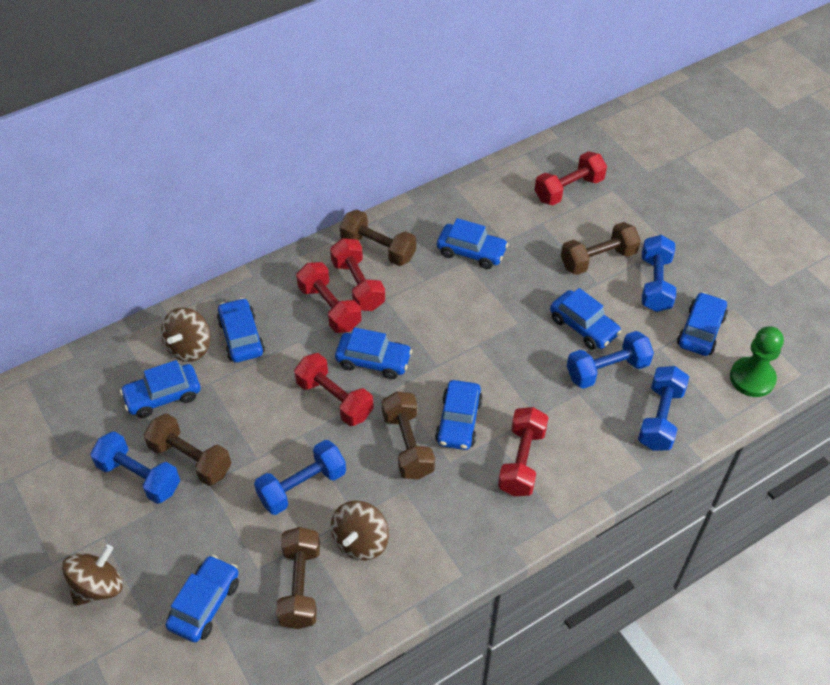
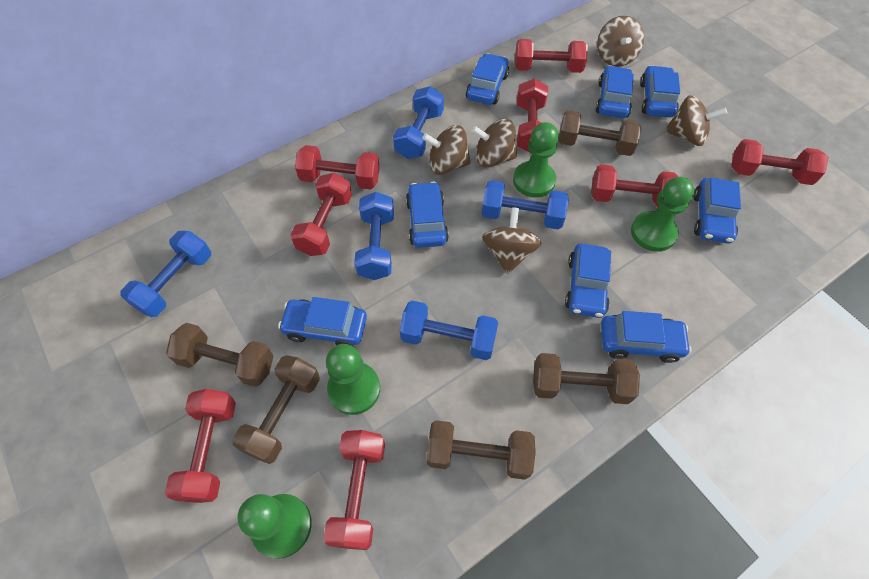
brown spinning top: [62,545,123,606] [161,308,211,362] [331,501,389,561] = 3 -> [422,125,471,175] [472,119,517,168] [482,207,541,274] [597,16,644,67] [664,95,727,146] = 5
green pawn: [730,326,784,397] = 1 -> [238,494,312,559] [326,344,380,415] [513,122,559,198] [631,177,695,252] = 4
red dumbbell: [294,353,374,426] [296,262,362,333] [330,238,385,311] [498,407,549,496] [535,151,607,205] = 5 -> [165,389,236,503] [290,173,352,256] [295,145,380,190] [323,430,385,550] [515,39,588,73] [517,79,548,153] [591,164,679,207] [731,139,829,185] = 8

